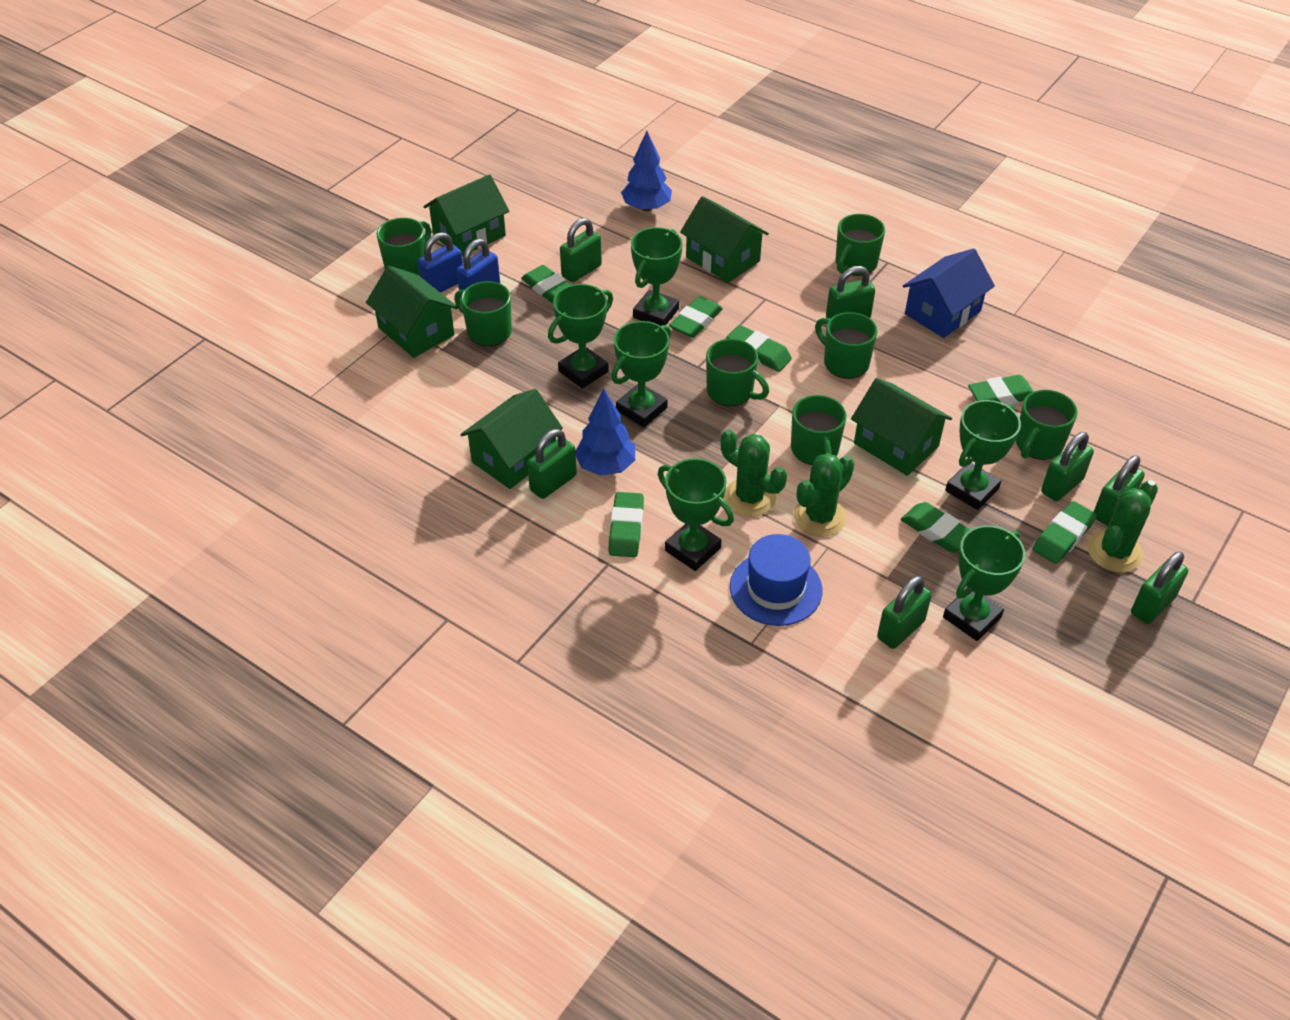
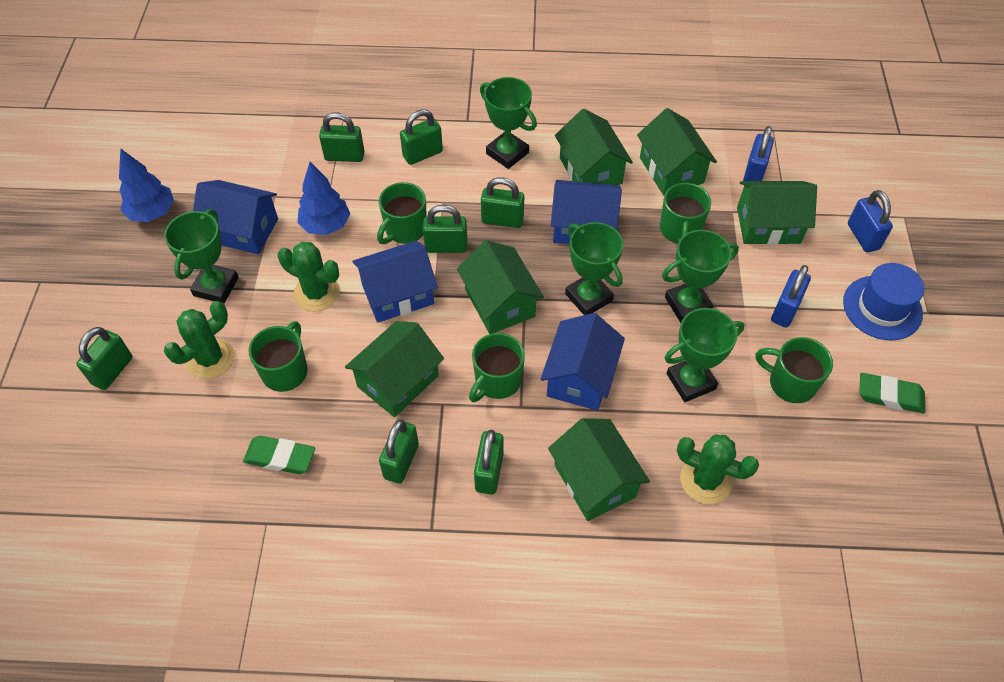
blue house: [903,248,995,338] = 1 -> [193,180,278,254] [352,241,438,323] [541,313,625,411] [551,180,622,244] = 4
blue padlock: [418,232,463,293] [457,239,500,298] = 2 -> [743,126,774,181] [771,265,811,328] [848,190,893,252] = 3
green eraser: [521,265,570,304] [608,492,644,557] [669,296,723,338] [726,325,792,372] [901,502,970,552] [968,375,1034,405] [1033,501,1097,564] = 7 -> [243,436,315,474] [859,373,925,413] = 2
green house: [366,266,458,358] [423,174,509,256] [460,389,563,489] [680,196,769,283] [851,378,952,476] = 5 -> [345,321,444,417] [457,240,544,334] [548,418,650,521] [555,109,633,185] [637,108,717,195] [737,181,817,245] = 6
green mug: [377,218,431,276] [454,281,512,346] [706,339,769,406] [791,395,847,465] [815,312,878,379] [836,214,885,276] [1016,390,1078,460] = 7 -> [248,321,308,392] [377,182,427,244] [469,333,525,402] [660,183,711,243] [756,337,833,403] = 5
green trophy: [548,284,613,389] [611,321,671,427] [631,227,683,326] [658,458,734,571] [943,525,1025,641] [945,400,1021,510] = 6 -> [164,209,239,304] [480,77,537,169] [565,222,623,315] [662,230,739,323] [664,308,744,402] = 5

